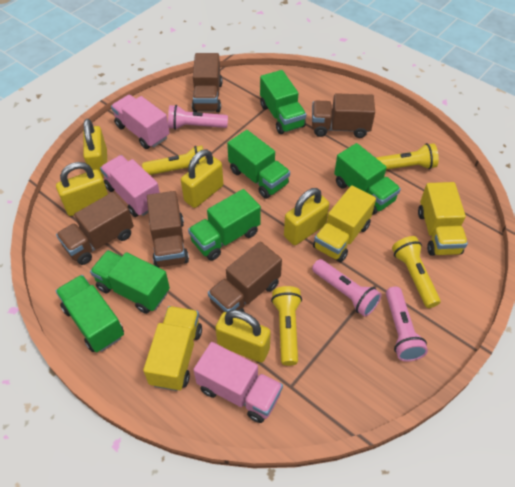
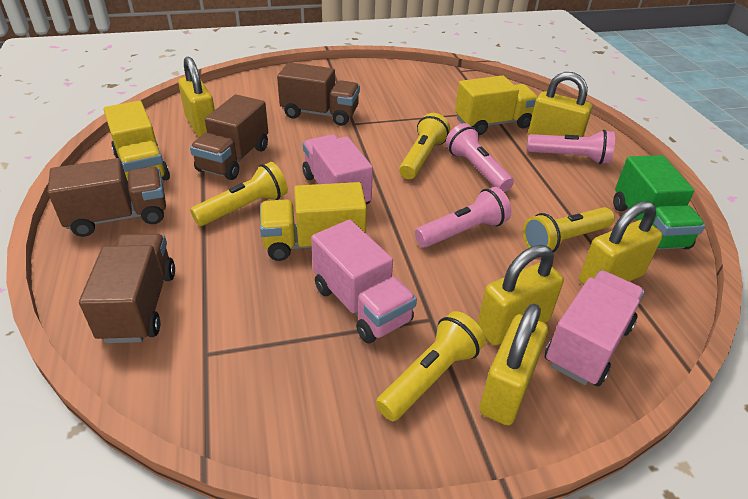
brown truck: [56,192,134,265] [147,191,189,268] [192,53,222,112] [208,241,282,313] [312,93,375,138] = 5 -> [48,158,166,237] [79,234,175,343] [190,94,268,180] [277,62,360,126] = 4
green truck: [56,275,124,352] [90,250,170,314] [188,189,261,261] [227,130,290,199] [260,70,306,134] [334,143,401,214] = 6 -> [613,155,705,250] = 1

